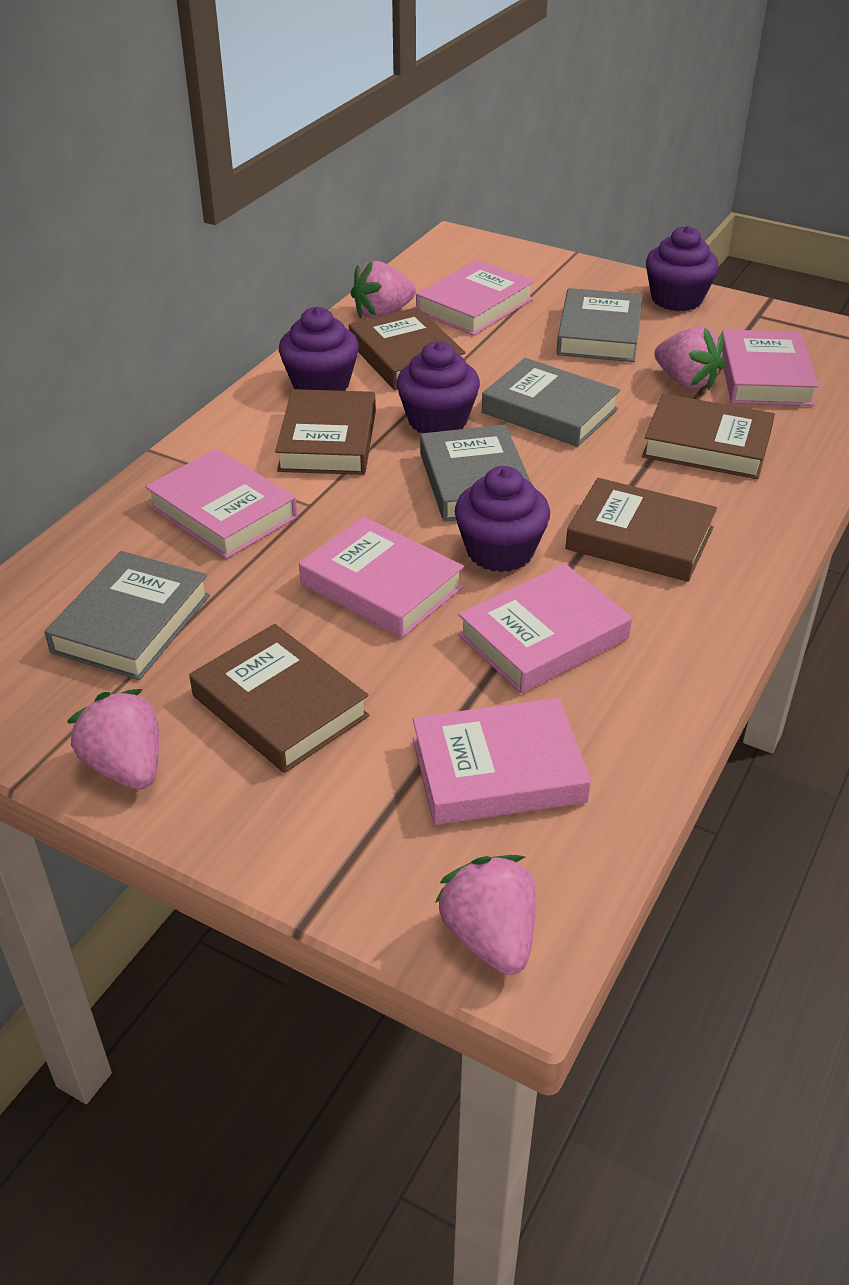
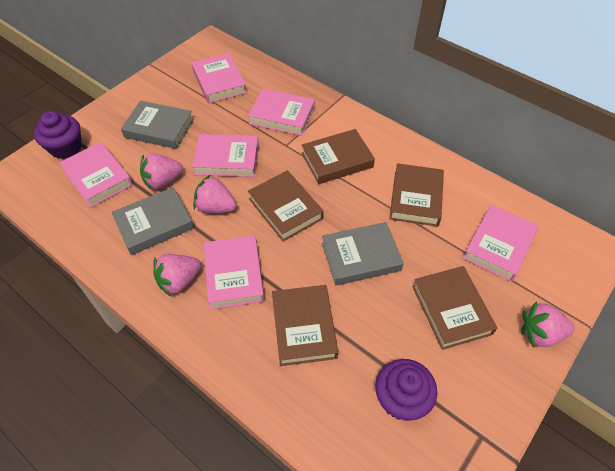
grey book: [45,551,210,680] [420,425,532,522] [482,358,620,447] [556,288,643,362] = 4 -> [112,187,194,255] [121,101,194,149] [322,222,404,286] = 3
purple cupcake: [279,307,359,391] [397,342,480,433] [455,466,550,572] [646,226,719,311] = 4 -> [34,111,82,159] [375,359,437,421] = 2

